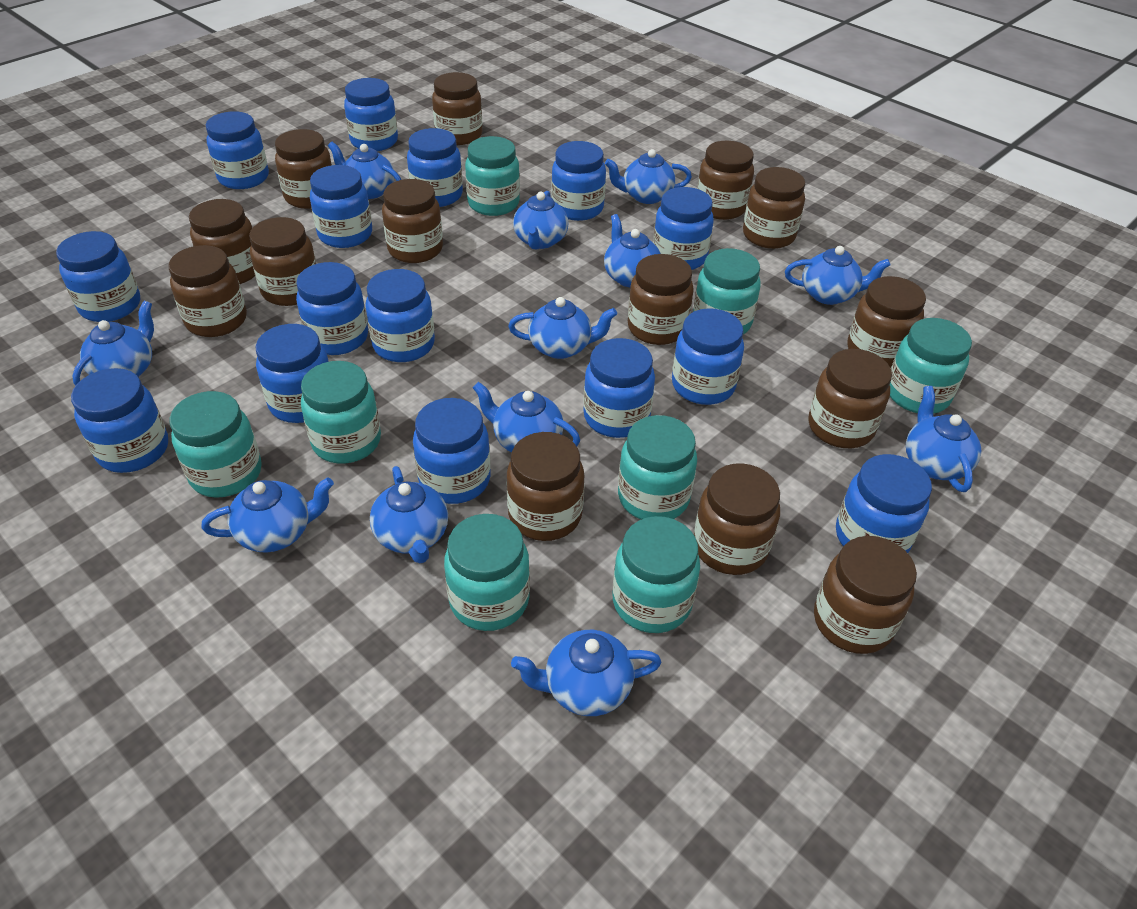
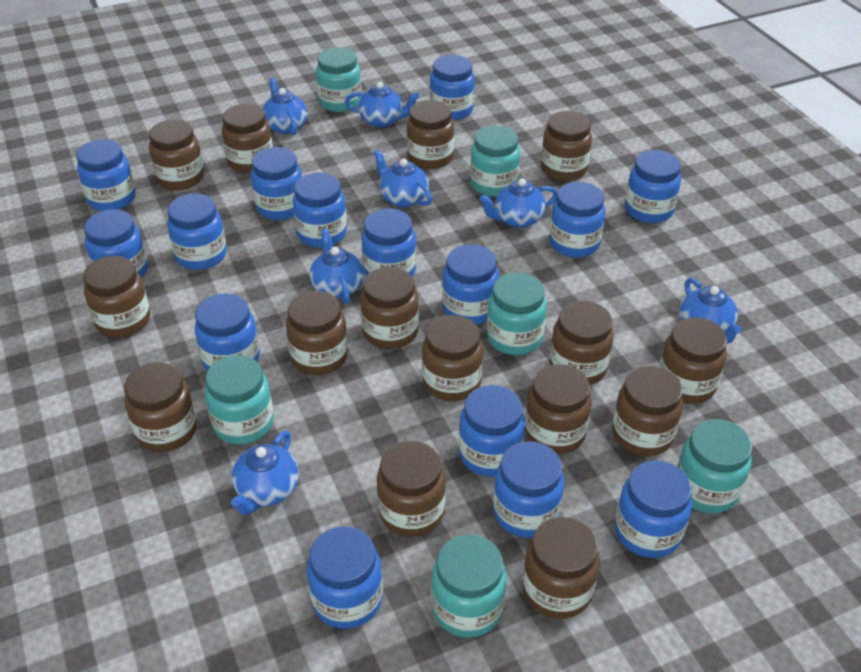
blue teapot: [72,301,154,385] [201,477,334,552] [328,142,401,199] [370,466,448,563] [473,382,580,453] [508,297,617,359] [511,630,662,716] [513,191,569,249] [604,214,661,287] [605,149,692,204] [785,246,891,305] [906,386,981,492] = 12 -> [231,430,299,515] [263,78,307,135] [309,228,364,304] [345,82,420,128] [373,150,433,207] [479,178,558,228] [679,278,742,344] = 7
brown jar: [168,245,247,337] [189,199,255,284] [249,217,317,306] [275,129,332,209] [382,179,443,263] [432,72,482,145] [507,432,584,541] [628,254,694,345] [694,463,780,575] [697,141,754,220] [743,167,805,249] [808,349,892,448] [814,536,917,654] [847,276,926,368] = 14 -> [83,256,151,337] [124,362,197,452] [149,120,204,190] [222,104,273,173] [286,291,348,375] [360,267,419,349] [377,441,446,537] [407,100,454,169] [422,315,483,401] [522,517,600,619] [525,364,592,454] [541,111,592,181] [550,301,614,385] [612,366,683,456] [659,317,727,404] = 15
turquoise jar: [169,391,262,498] [301,361,381,463] [444,514,530,631] [465,136,520,216] [613,516,700,633] [618,415,697,520] [693,248,761,334] [890,318,972,414] = 8 -> [205,355,274,445] [316,47,362,112] [431,534,507,638] [470,125,520,197] [487,272,547,355] [677,419,752,513] = 6

